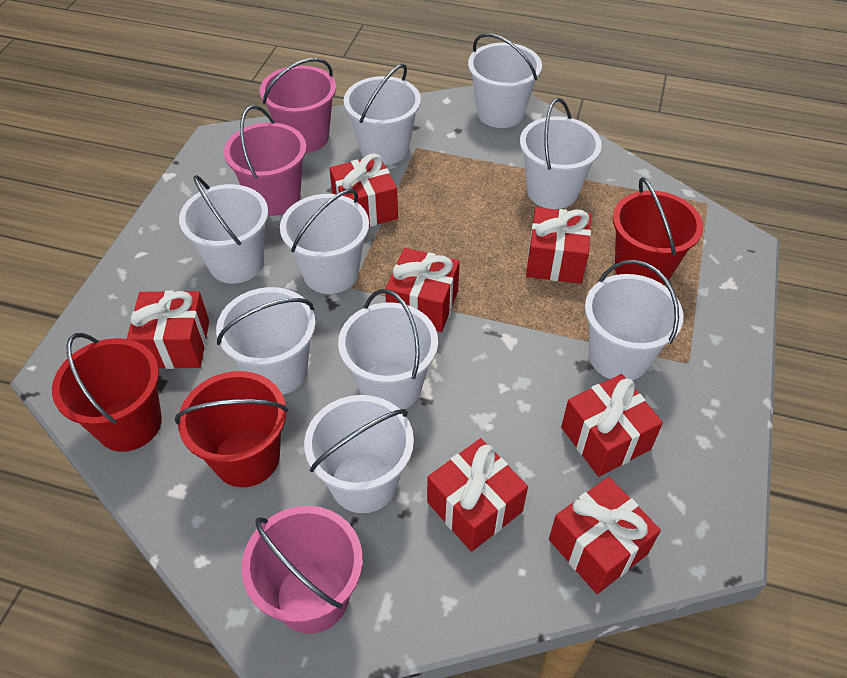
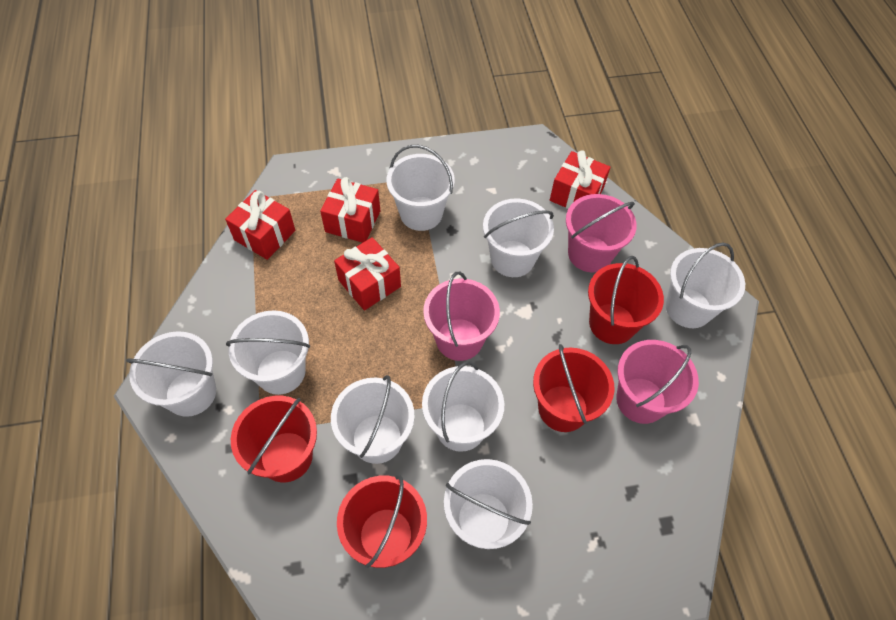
red bucket: [52,333,162,452] [175,371,288,487] [613,177,703,285] = 3 -> [231,396,317,482] [337,475,427,568] [533,344,614,432] [588,256,664,344] = 4
red gift: [127,290,209,369] [329,153,398,227] [385,248,460,332] [427,438,528,552] [526,207,591,284] [549,477,661,594] [561,374,663,477] = 7 -> [225,190,295,260] [320,177,380,243] [334,237,401,310] [550,150,611,209] = 4
white bucket: [179,175,268,283] [216,287,316,395] [280,189,369,294] [304,395,414,513] [338,289,438,409] [344,64,421,165] [468,33,542,128] [520,98,602,209] [585,260,684,380] = 9 -> [126,331,216,417] [226,310,310,395] [331,375,415,464] [386,145,455,231] [422,361,504,452] [444,459,533,549] [483,199,554,277] [666,243,745,328] = 8

